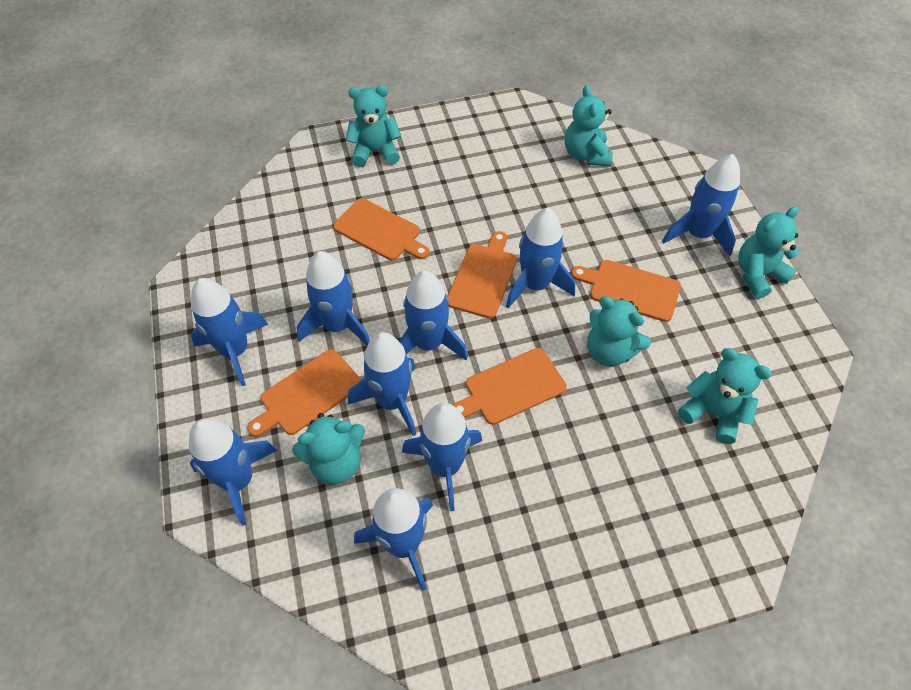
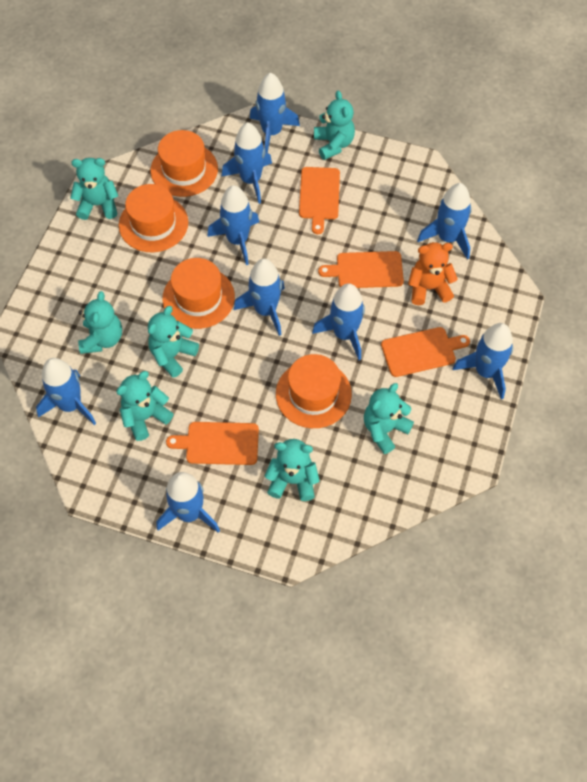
orange cutting board: [247,349,361,437] [333,198,430,260] [447,231,517,318] [453,348,567,425] [571,260,681,322] = 5 -> [166,422,259,465] [299,167,340,234] [318,251,404,288] [381,327,470,377] = 4
orange hat: none = 0 -> [119,184,188,252] [150,130,218,197] [162,258,235,329] [276,354,352,428] = 4
orange teddy bear: none = 0 -> [408,242,458,305] = 1
turquoise teddy bear: [292,413,365,484] [346,85,401,167] [565,85,613,166] [587,296,651,367] [678,348,772,444] [738,206,800,299] = 6 -> [70,158,118,220] [78,291,122,354] [116,371,174,441] [148,306,199,378] [265,439,320,501] [314,91,355,160] [364,383,414,454] = 7

